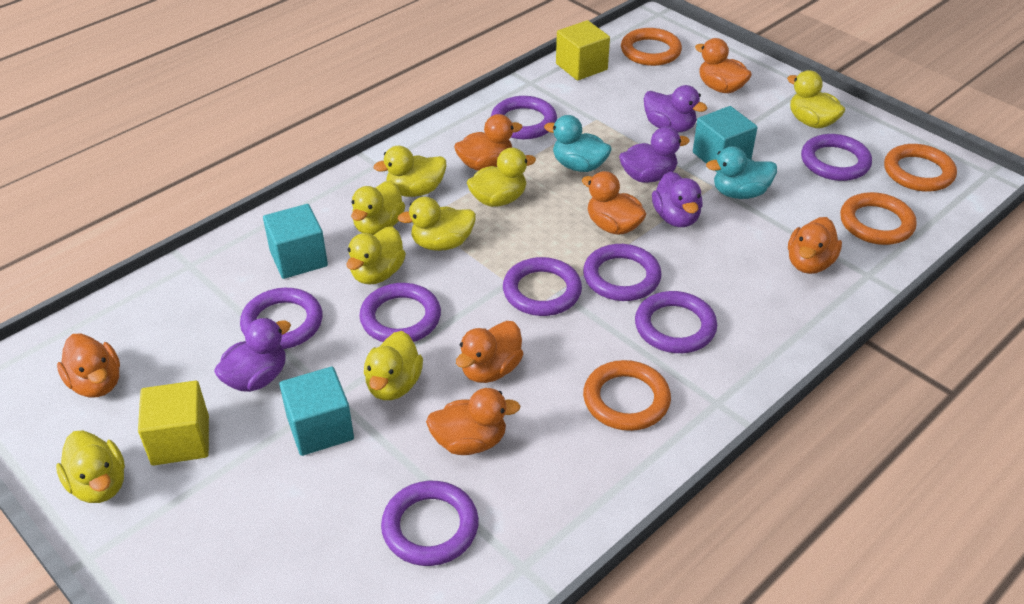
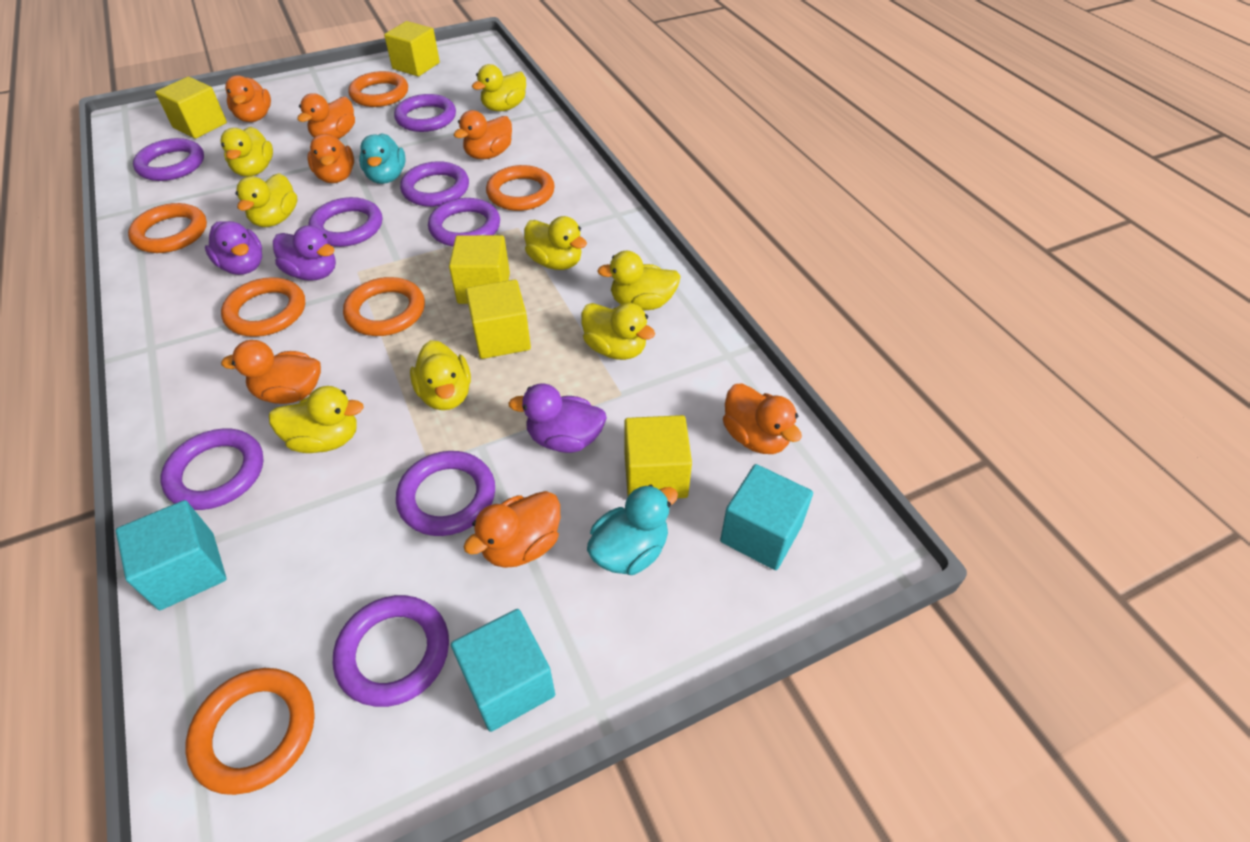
orange ring: [583,360,671,431] [621,28,682,66] [840,192,917,245] [884,144,957,192] = 4 -> [128,203,207,253] [185,668,315,795] [221,277,305,337] [343,277,425,336] [348,71,408,107] [486,165,555,211] = 6
purple duck: [214,318,291,392] [619,127,690,183] [643,85,707,132] [652,171,703,227] = 4 -> [205,221,262,275] [273,225,336,281] [508,383,607,453] = 3
yellow cube: [138,381,209,466] [556,20,610,80] = 2 -> [155,77,227,139] [384,21,440,76] [449,235,510,304] [466,279,531,359] [625,415,692,498] = 5

